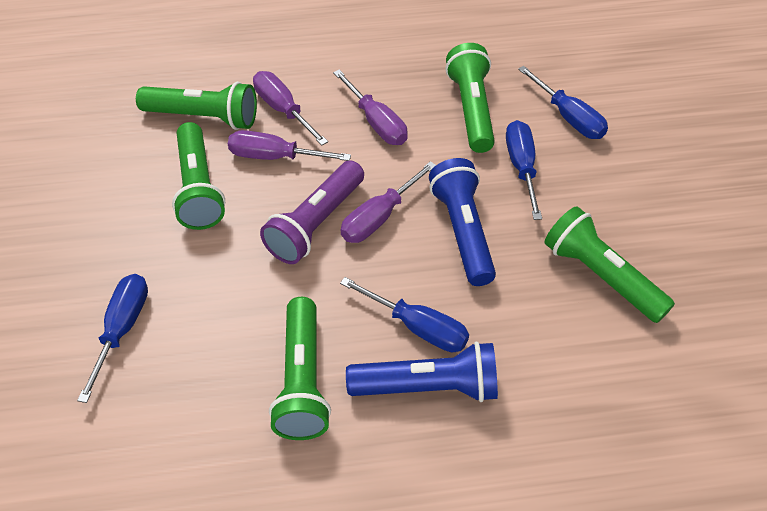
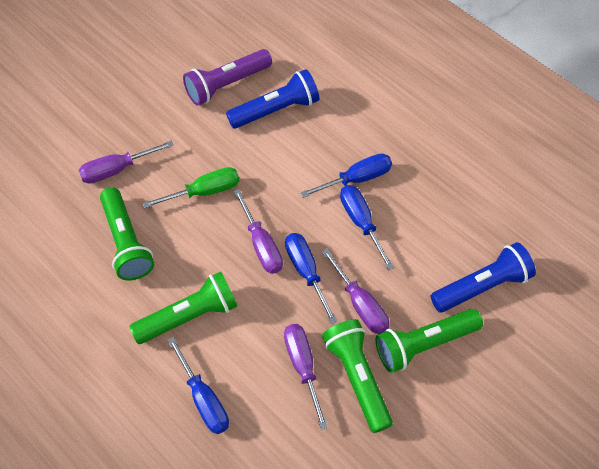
green flashlight: [136,82,257,130] [172,122,225,230] [269,297,331,440] [446,43,495,153] [545,206,675,323] = 5 -> [100,187,154,280] [129,271,238,344] [322,319,393,433] [376,309,483,373] = 4
green screwdriver: none = 0 -> [143,167,239,209] = 1

